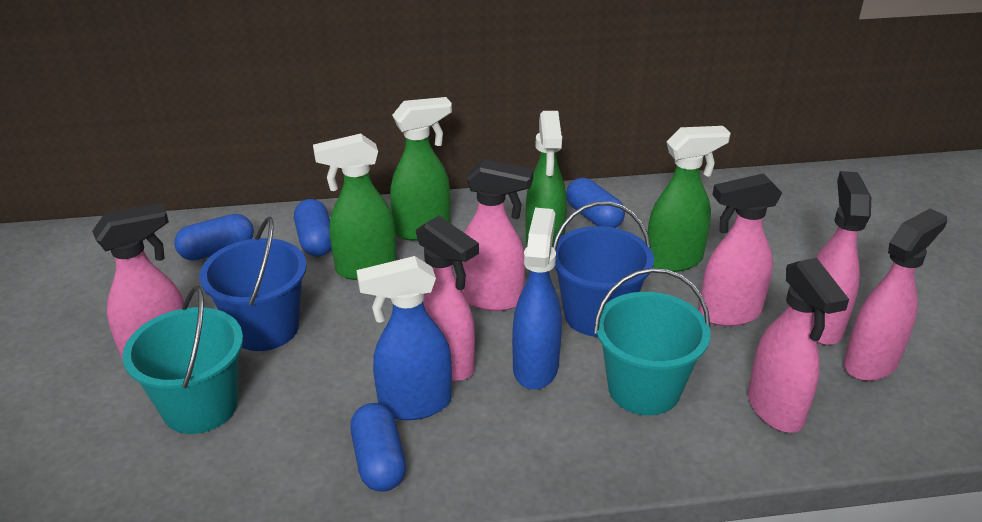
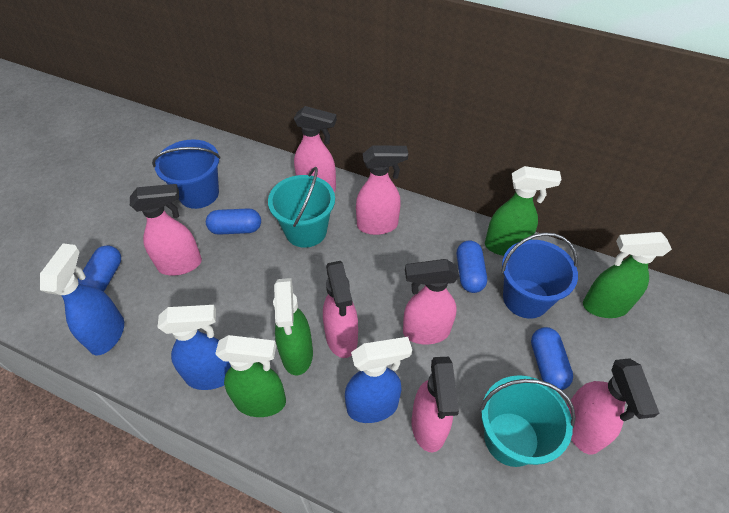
blue spray bottle: [356,256,452,420] [512,208,562,390] = 2 -> [40,243,124,355] [157,305,231,390] [345,337,412,423] = 3

